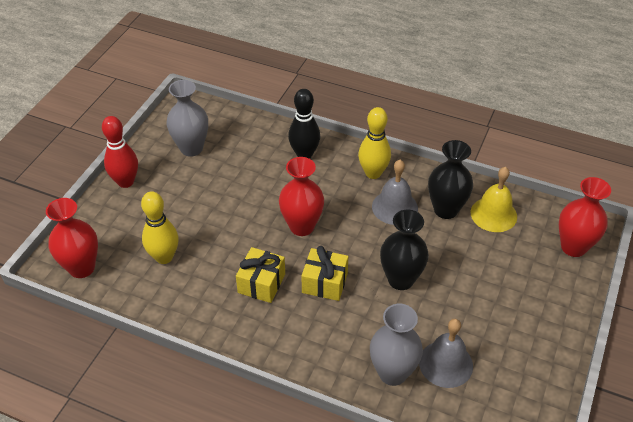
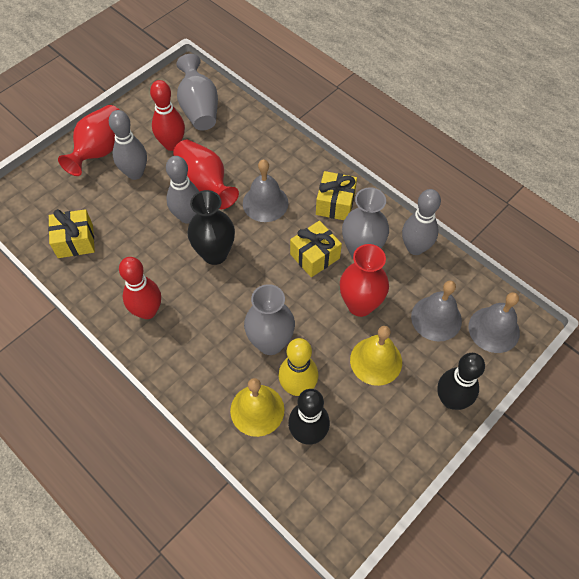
black bowling pin: [288,89,320,159] = 1 -> [288,389,330,445] [437,353,485,410] = 2
black vase: [380,210,429,290] [428,140,473,219] = 2 -> [187,190,235,265] = 1
grey bell: [372,160,418,225] [419,319,473,388] = 2 -> [243,159,288,222] [411,281,462,342] [468,292,520,353] = 3
grey bowling pin: none = 0 -> [109,110,147,180] [166,156,199,224] [402,189,441,255] = 3
grey vase: [166,80,208,157] [370,304,423,386] = 2 -> [176,54,218,131] [244,284,295,355] [342,187,389,258] = 3
red bowling pin: [102,116,138,188] = 1 -> [119,257,161,319] [150,80,185,151] = 2
yellow bell: [471,167,517,232] = 1 -> [230,378,284,437] [350,326,402,386] = 2
yellow bowling pin: [141,191,179,264] [358,107,391,179] = 2 -> [278,338,318,396] = 1
yellow gift: [236,247,285,303] [301,246,348,301] = 2 -> [48,209,95,258] [290,221,342,277] [316,171,357,220] = 3

